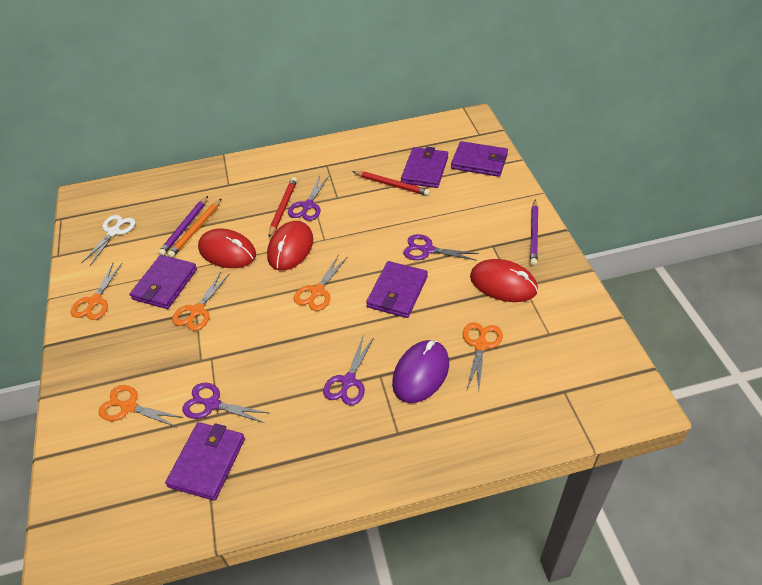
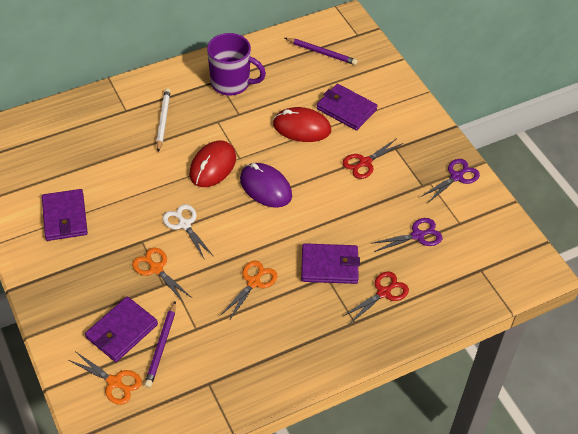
orange pencil: [167,198,222,258] = 1 -> none = 0
orange scissors: [71,263,122,320] [98,385,184,427] [172,272,229,331] [294,254,347,311] [463,322,503,390] = 5 -> [69,351,142,405] [132,248,192,303] [220,261,278,321] = 3
purple mug: none = 0 -> [207,33,266,95] = 1
purple scissors: [182,383,269,423] [288,176,328,221] [323,337,374,405] [403,234,479,261] = 4 -> [371,218,443,252] [421,159,480,203] = 2
purple wallet: [130,255,197,309] [165,422,245,501] [366,261,428,318] [401,147,448,188] [451,141,508,177] = 5 -> [42,189,88,241] [85,296,158,362] [301,243,360,284] [316,84,377,130] = 4
red mouse: [198,228,256,268] [267,221,313,271] [470,259,538,302] = 3 -> [189,141,236,187] [273,107,331,142] = 2
red pencil: [269,177,297,237] [352,171,430,196] = 2 -> none = 0
red scissors: none = 0 -> [342,138,403,179] [344,272,409,324] = 2
white pencil: none = 0 -> [156,88,171,152] = 1

